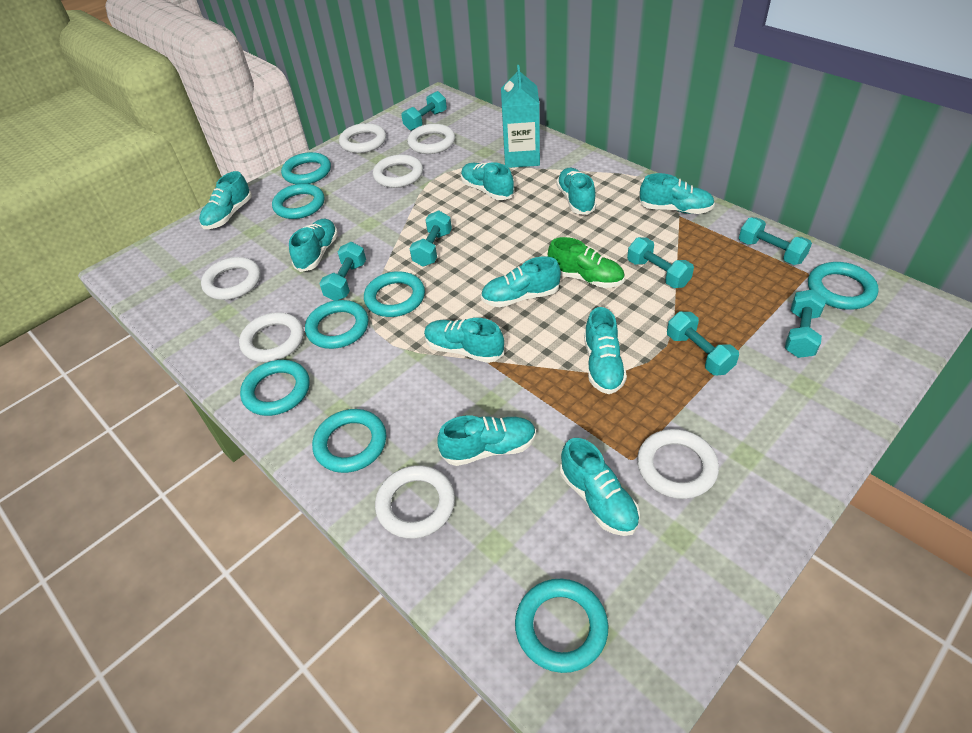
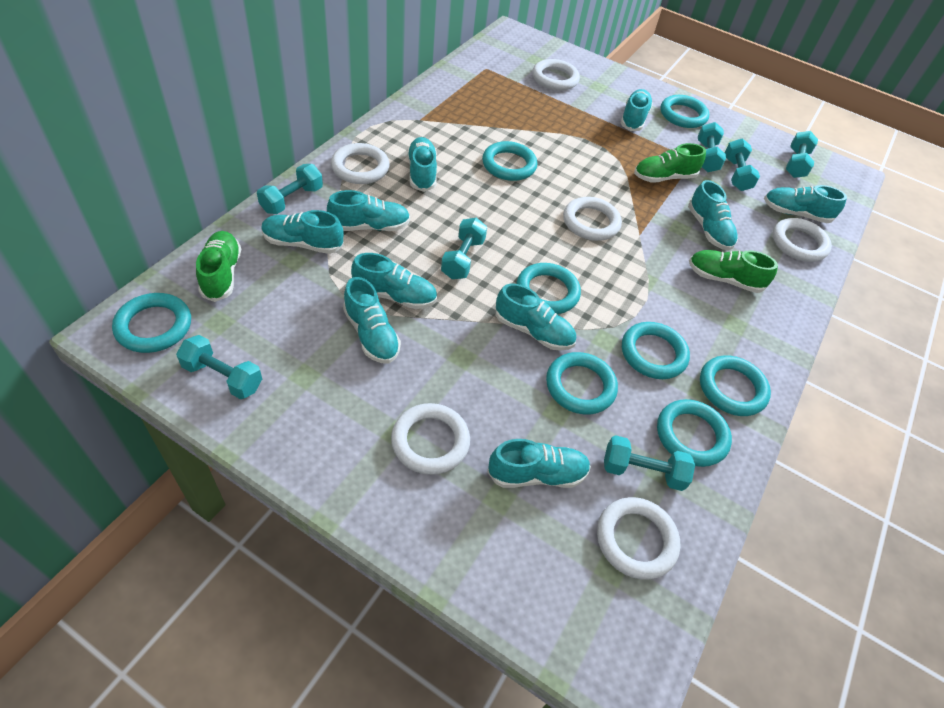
green shoe: [548,237,625,288] = 1 -> [196,231,241,302] [634,143,706,183] [689,250,778,293] = 3
turquoise carton: [501,65,540,168] = 1 -> none = 0
white ring: [201,257,261,300] [239,312,304,362] [339,123,386,153] [373,154,423,188] [375,465,455,539] [407,124,455,154] [637,429,719,499] = 7 -> [331,143,389,184] [391,403,470,475] [532,59,580,91] [563,197,622,241] [597,497,680,579] [773,218,832,262] = 6

